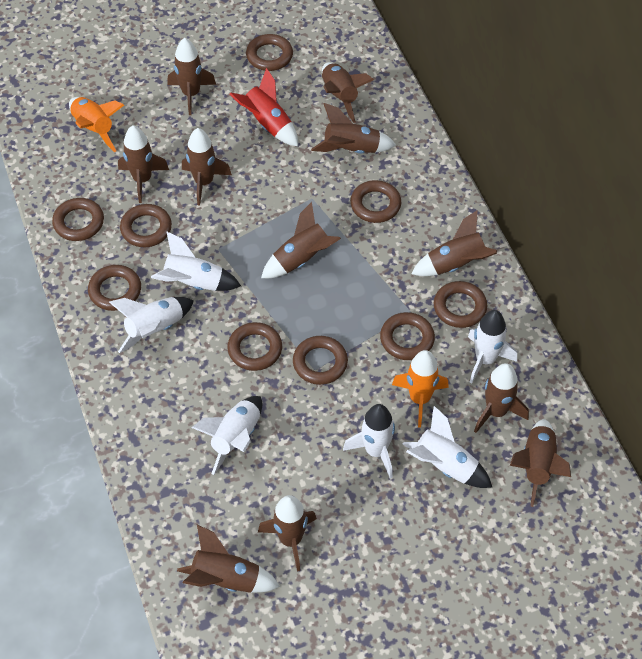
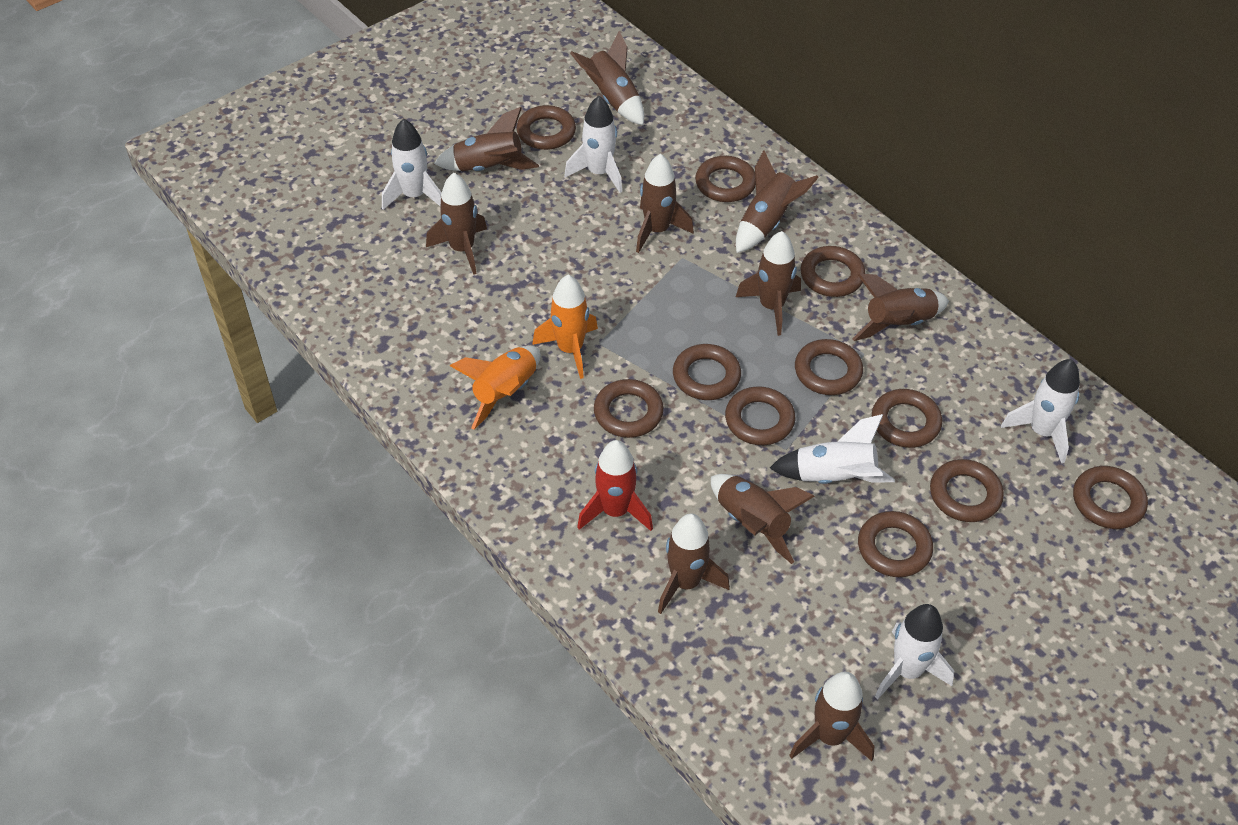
brown ring: [52,198,104,241] [88,265,141,311] [120,204,172,247] [227,322,282,371] [246,34,293,71] [293,336,348,385] [350,180,401,223] [380,312,435,360] [434,281,487,328] = 9 -> [516,105,576,150] [594,379,664,438] [673,344,741,400] [695,156,756,202] [725,386,796,445] [795,339,863,395] [800,246,865,297] [858,511,933,577] [872,389,942,448] [930,459,1004,522] [1073,466,1148,529] = 11
brown rocket: [118,125,169,203] [167,38,216,115] [177,525,280,593] [182,128,232,205] [258,495,317,572] [261,202,341,278] [311,103,396,154] [322,62,374,123] [411,210,497,276] [474,363,529,433] [510,419,571,507] = 11 -> [426,173,487,275] [434,107,539,171] [570,31,644,125] [636,154,694,253] [658,513,730,614] [711,474,815,564] [736,150,819,253] [736,231,801,336] [789,672,874,761] [852,274,949,341] = 10
white rocket: [109,297,194,353] [151,231,241,291] [191,396,262,475] [343,404,395,479] [403,406,493,488] [468,310,517,384] = 6 -> [382,118,442,210] [564,96,622,193] [770,414,895,484] [875,604,954,699] [1001,359,1080,463] = 5

